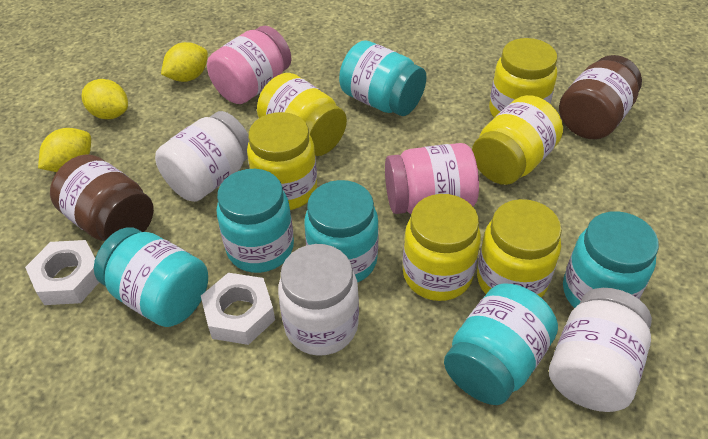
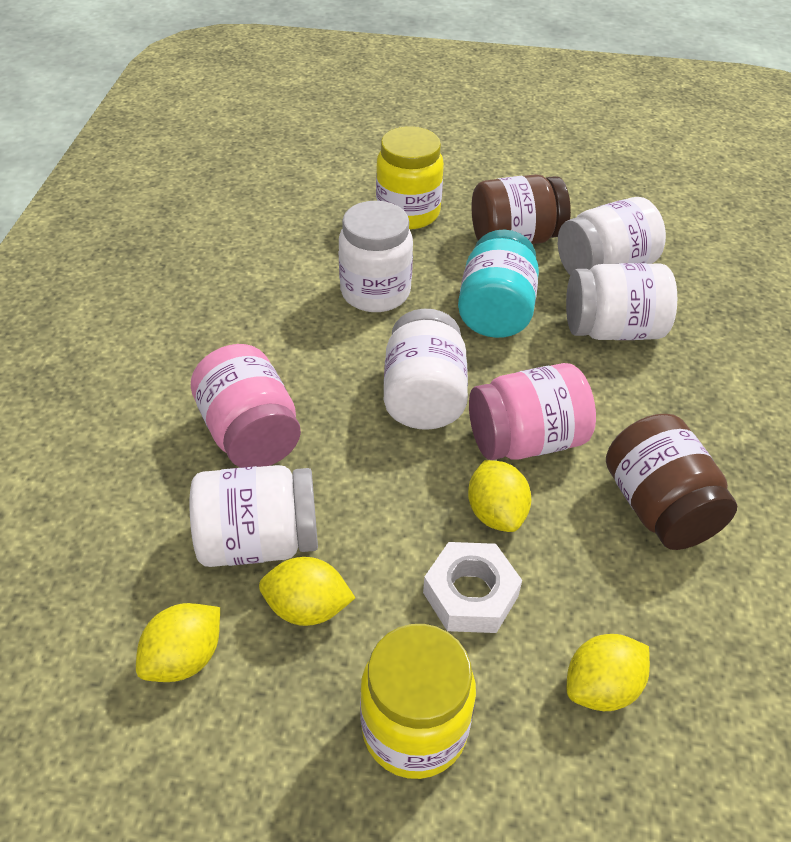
turquoise jar: [94,227,208,327] [216,169,294,273] [304,180,379,283] [339,41,427,116] [444,283,558,405] [563,211,659,308] = 6 -> [458,229,539,338] = 1
white jar: [155,111,249,202] [278,244,359,356] [549,288,652,412] = 3 -> [189,465,318,567] [339,201,413,312] [384,309,468,430] [558,197,666,275] [566,263,677,340] = 5
white nut: [25,240,99,305] [201,273,275,345] = 2 -> [423,542,522,633] = 1
yellow jar: [247,112,317,210] [257,73,347,156] [403,194,481,301] [472,95,563,185] [477,199,562,298] [489,38,557,117] = 6 -> [360,624,476,779] [376,126,444,229] = 2
yellow lemon: [38,128,91,172] [82,79,128,119] [161,42,208,82] = 3 -> [136,603,220,682] [259,557,355,626] [468,460,531,532] [567,634,650,711] = 4

